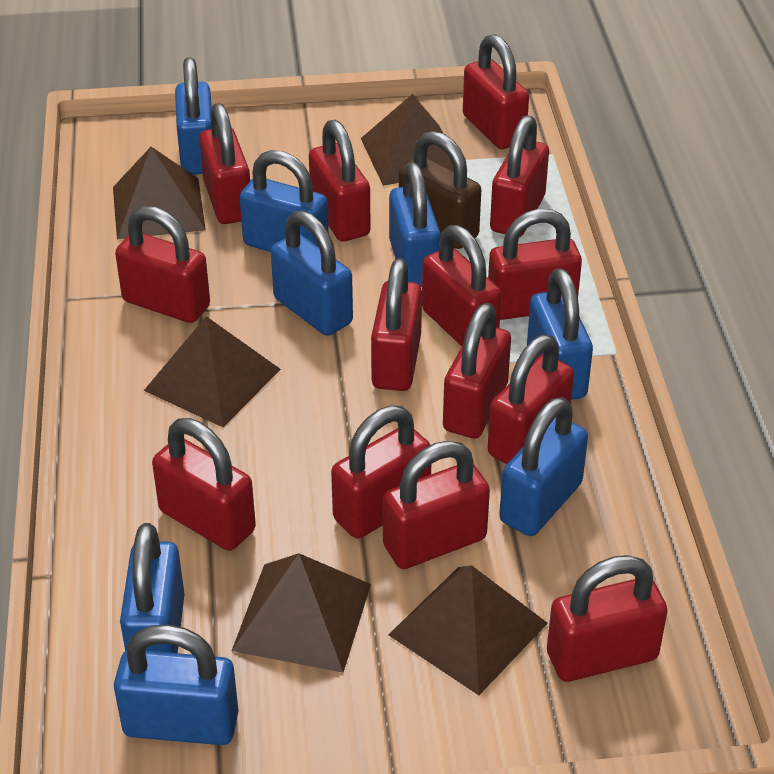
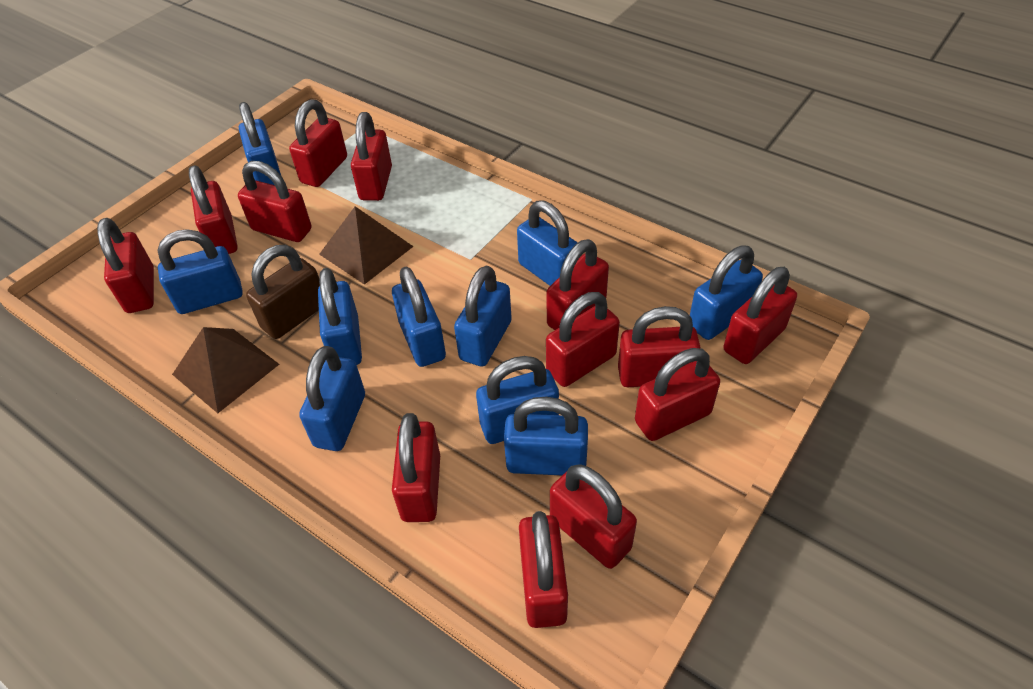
blue padlock: [114,625,239,745] [120,523,184,653] [175,57,212,175] [240,150,329,252] [271,211,353,336] [389,162,441,287] [499,397,588,536] [527,268,593,400] = 8 -> [158,229,243,314] [239,102,281,185] [299,346,365,451] [318,268,362,365] [392,267,446,367] [454,266,512,367] [476,356,559,444] [504,397,588,475] [517,200,578,286] [690,245,763,340] = 10
brown pyramid: [113,147,206,239] [144,316,281,427] [232,553,371,673] [361,94,454,186] [388,565,548,695] = 5 -> [172,327,279,413] [319,206,414,285] = 2
red padlock: [115,206,210,323] [152,418,256,551] [200,103,250,224] [309,120,371,241] [331,406,431,539] [371,258,422,391] [383,441,490,569] [422,225,502,346] [443,303,511,438] [463,34,529,149] [488,209,582,320] [488,334,574,464] [490,115,549,237] [547,555,668,682] = 14 -> [97,218,154,313] [189,165,238,254] [238,161,312,242] [289,99,347,187] [351,112,392,201] [392,413,440,522] [519,511,568,628] [546,239,609,330] [546,292,620,387] [550,464,637,569] [618,306,701,387] [635,348,720,441] [724,267,797,364] = 13

